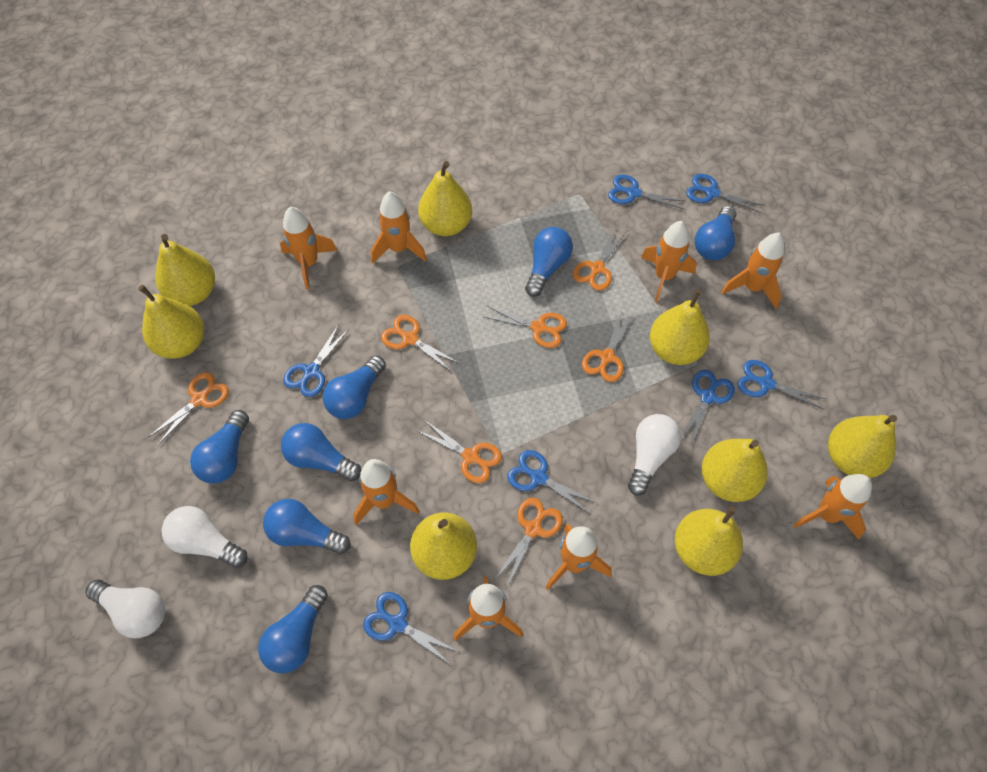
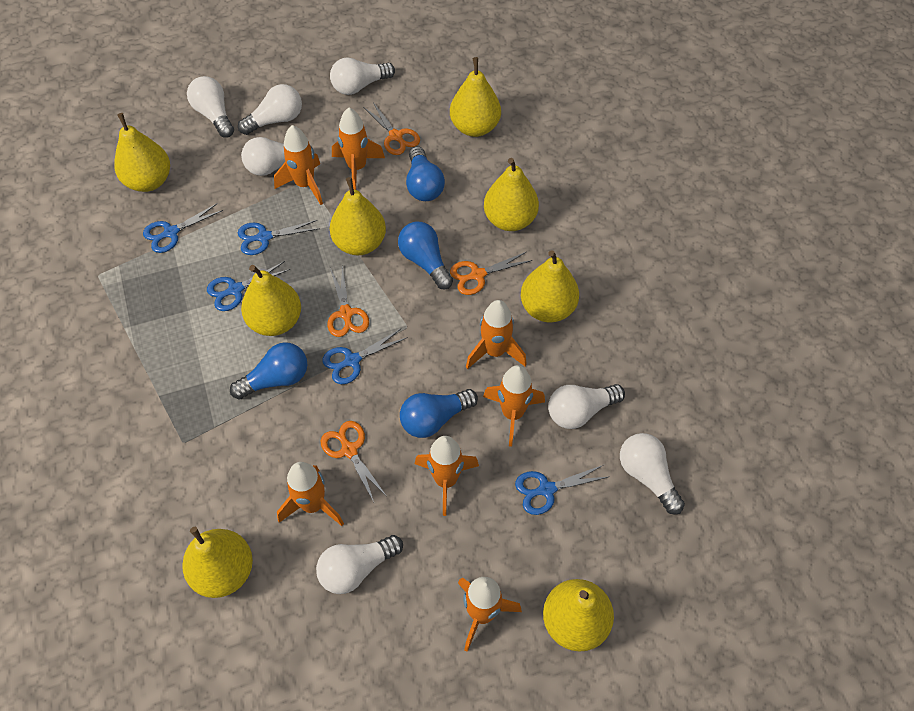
blue light bulb: [190,410,249,484] [258,585,328,673] [263,499,350,554] [281,423,361,482] [323,356,386,419] [525,227,573,297] [695,206,737,260] = 7 -> [230,342,308,399] [398,222,453,289] [400,389,478,438] [406,146,445,201] = 4
blue scissors: [283,324,349,397] [363,592,459,665] [507,450,597,514] [608,174,685,209] [681,370,735,446] [686,174,765,213] [737,360,826,410] = 7 -> [143,203,223,253] [207,261,290,311] [238,220,320,255] [322,329,408,384] [515,465,608,515] = 5
orange rocket: [280,207,337,290] [353,459,419,525] [371,191,427,264] [453,576,523,641] [546,524,612,590] [641,221,697,302] [721,233,785,309] [793,474,872,540] = 8 -> [274,125,323,205] [277,462,344,526] [332,108,385,190] [415,436,479,516] [458,577,522,652] [466,300,527,369] [483,365,545,447] = 7
orange scissors: [148,372,229,446] [381,315,459,372] [416,420,502,483] [482,306,567,348] [494,498,563,587] [573,228,627,291] [582,311,634,382] = 7 -> [321,421,386,502] [328,266,369,337] [363,102,420,155] [450,252,532,295] = 4
white light bulb: [85,580,165,638] [162,506,248,568] [628,414,681,496] = 3 -> [187,76,234,138] [238,84,302,135] [241,137,312,176] [316,535,403,594] [330,57,395,95] [548,384,625,429] [620,433,685,515] = 7

